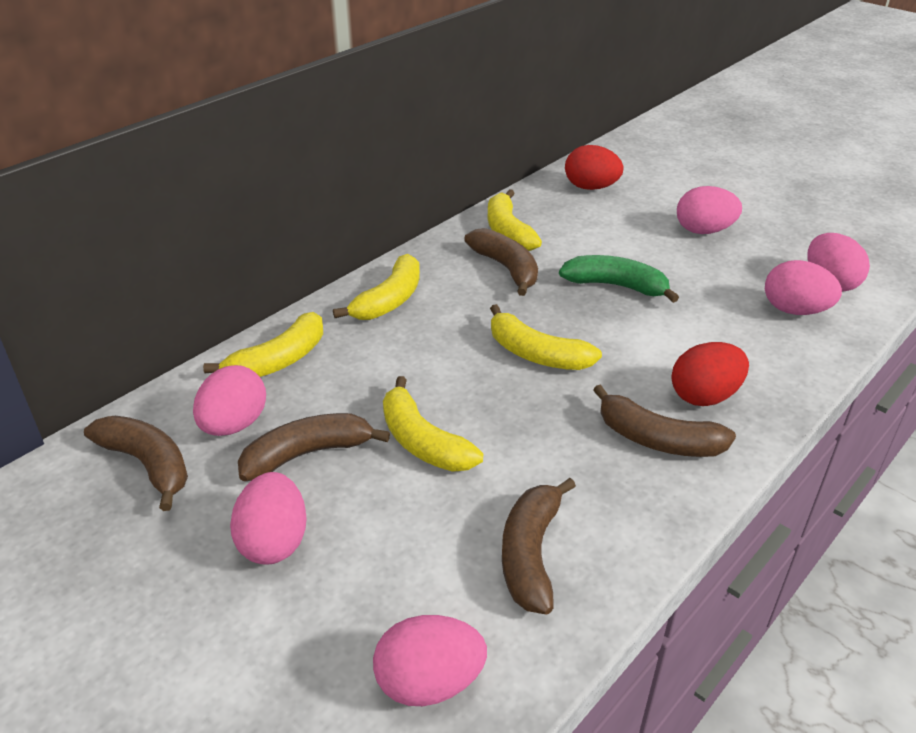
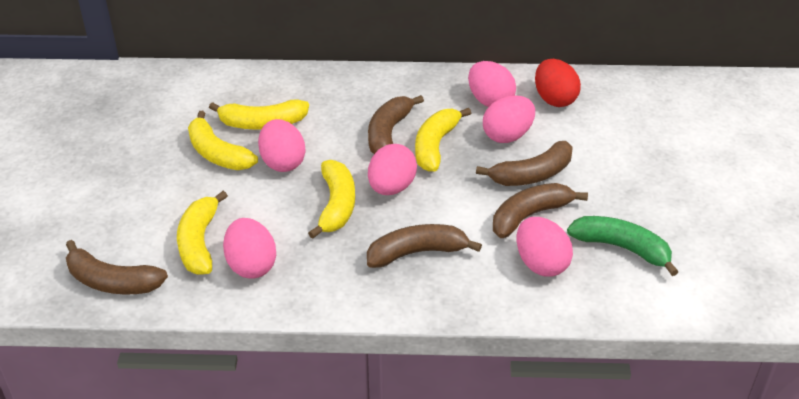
red egg: [565,145,623,190] [671,342,749,406] = 2 -> [535,59,581,107] = 1

